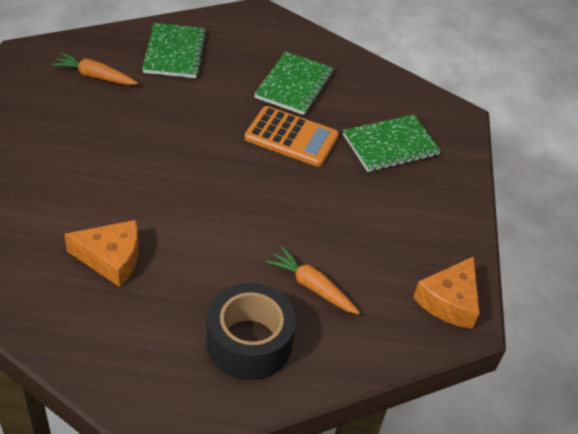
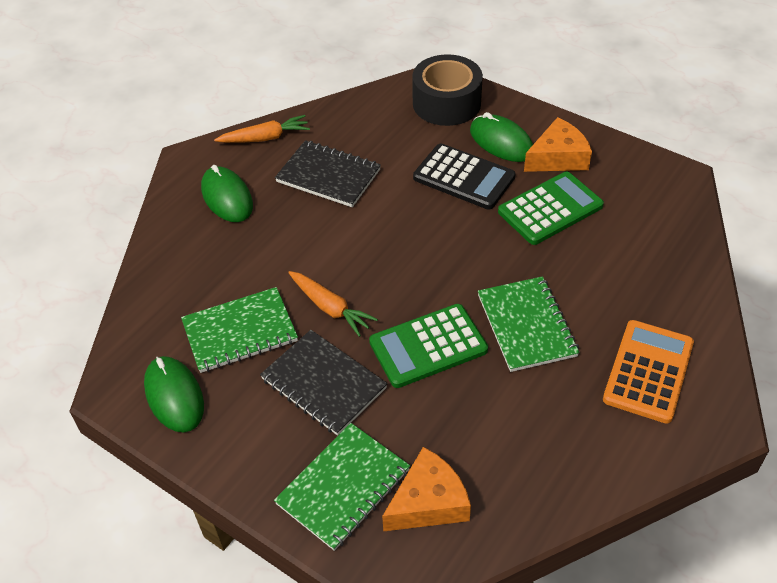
black calculator: none = 0 -> [413,144,516,210] = 1
black notebook: none = 0 -> [260,330,388,436] [275,140,381,207] = 2
green calculator: none = 0 -> [369,304,488,388] [498,172,604,245] = 2
green mouse: none = 0 -> [144,356,204,432] [201,165,253,222] [470,112,533,162] = 3

